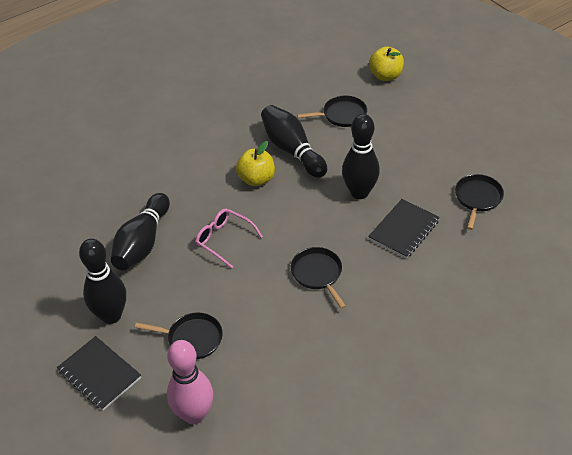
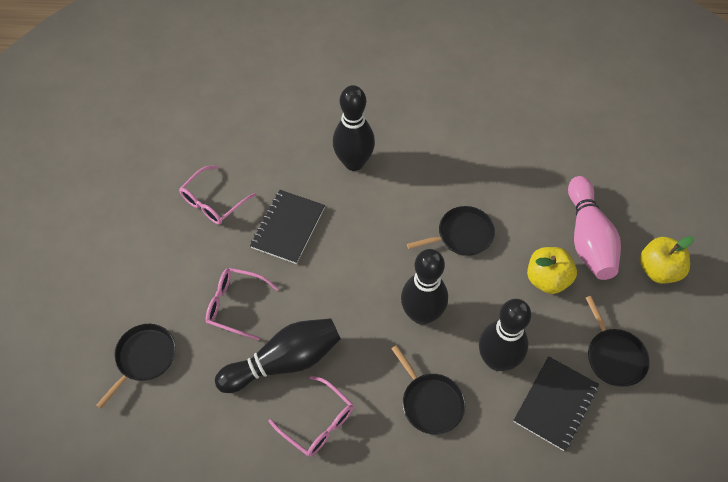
pink glasses: [195,209,263,269] = 1 -> [179,166,256,225] [206,268,279,341] [268,376,353,457] = 3

